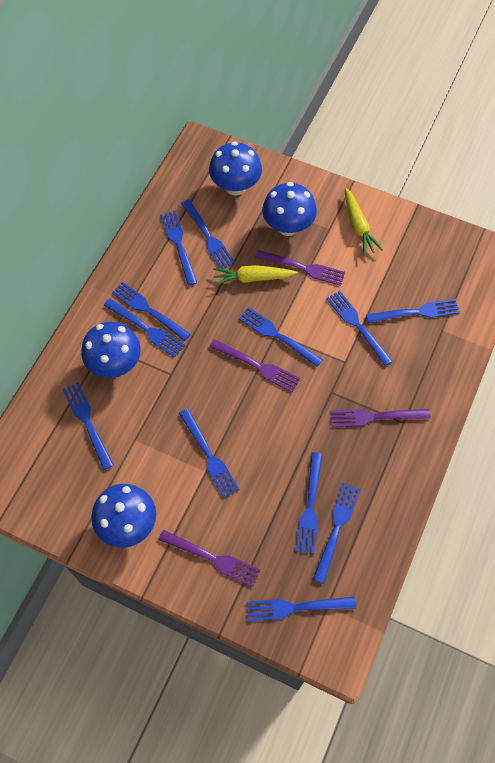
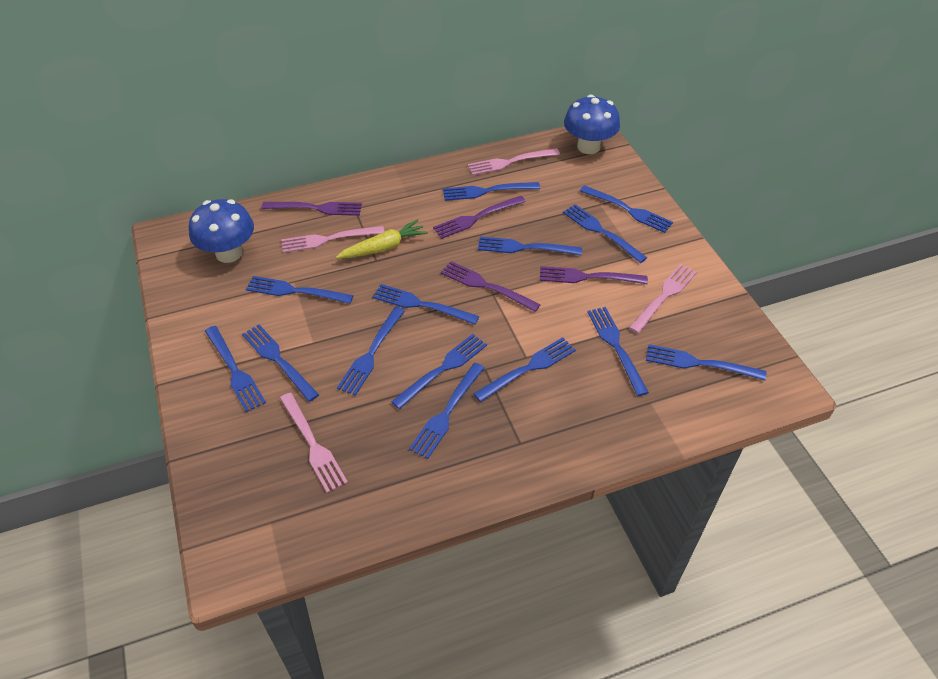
blue fork: [63,382,114,470] [104,298,185,358] [112,282,191,341] [160,211,197,286] [179,409,239,498] [181,199,235,269] [239,307,323,367] [246,597,356,622] [296,452,322,554] [313,482,360,584] [326,291,393,366] [366,299,460,323] = 12 -> [205,326,266,412] [242,324,319,402] [246,276,354,304] [337,307,405,396] [373,284,479,325] [391,334,487,409] [409,363,484,459] [443,182,540,201] [473,337,576,402] [478,237,582,256] [563,204,647,263] [580,185,673,233] [587,307,649,396] [646,344,766,380] = 14
blue mushroom: [81,322,141,378] [91,484,156,548] [209,141,262,196] [262,182,317,236] = 4 -> [189,199,254,263] [564,95,620,154] = 2
pink fork: none = 0 -> [280,392,348,493] [281,226,385,253] [468,148,560,175] [629,264,697,334] = 4
yellow carrot: [213,265,298,286] [345,188,383,255] = 2 -> [336,219,428,259] = 1

